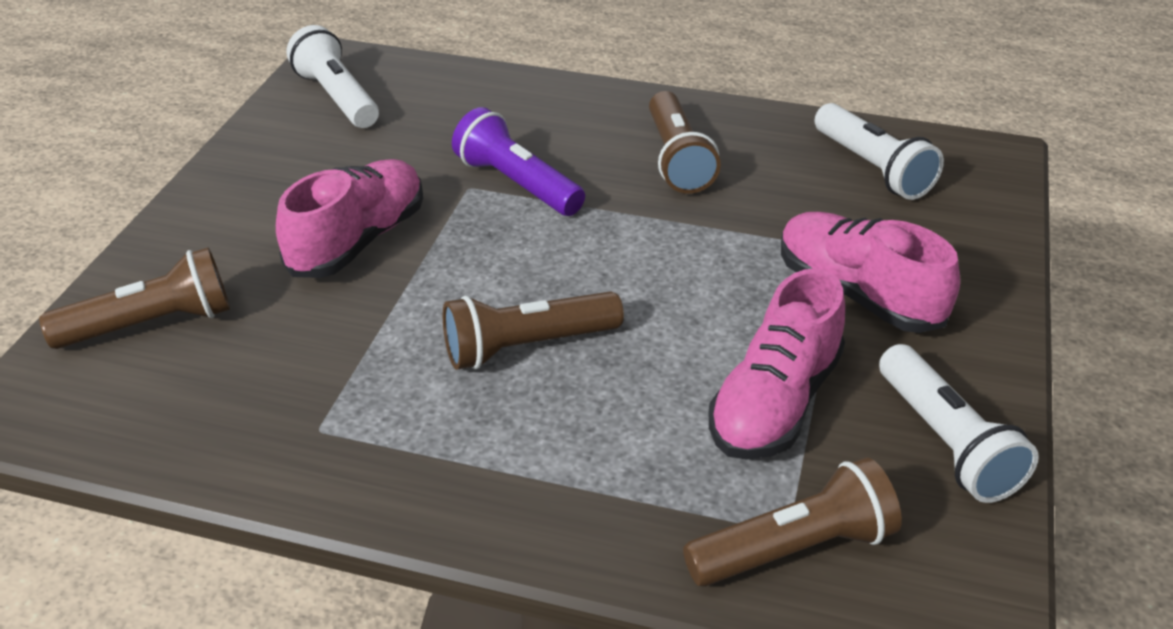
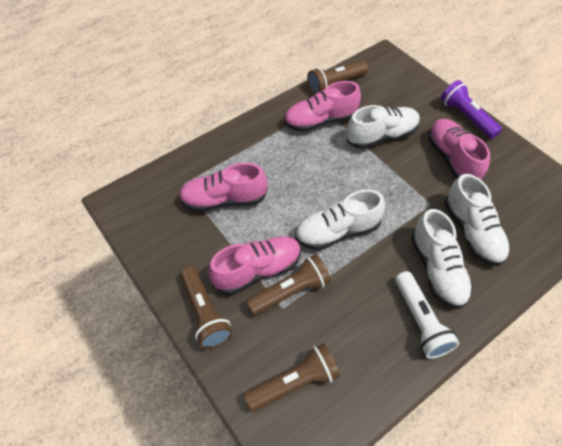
pink shoe: [276,159,423,278] [709,268,845,460] [781,212,960,333] = 3 -> [179,163,267,212] [208,236,301,295] [284,81,361,132] [428,119,490,180] = 4
white flashlight: [286,25,379,128] [815,103,944,200] [879,344,1039,503] = 3 -> [395,271,459,359] = 1
white shoe: none = 0 -> [295,190,385,250] [347,105,420,149] [411,209,473,309] [444,174,510,266] = 4

